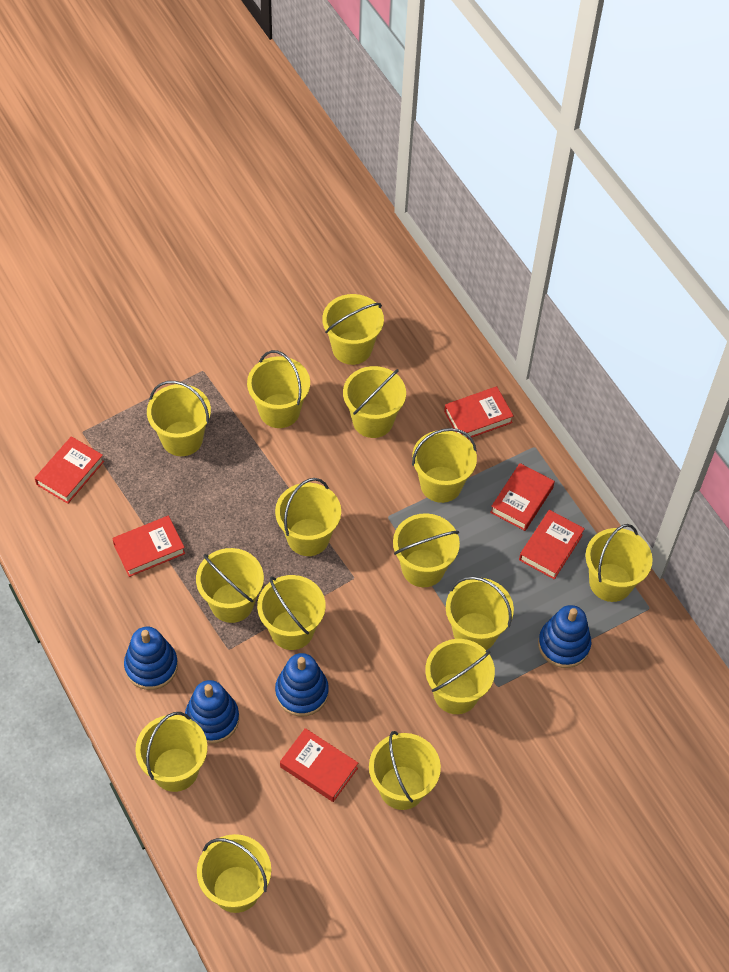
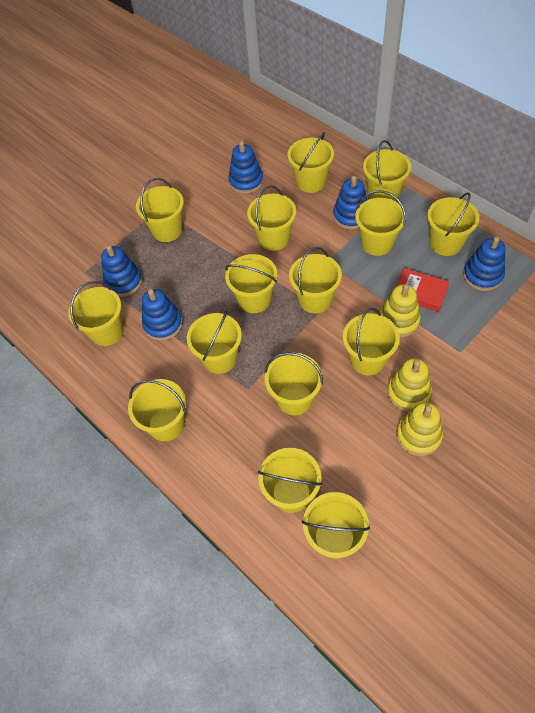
blue stacking toy: [124,627,178,690] [185,680,239,744] [275,653,329,716] [538,605,591,668] = 4 -> [101,245,142,297] [142,289,183,341] [228,141,263,194] [333,176,367,230] [463,237,505,291] = 5
red book: [35,436,104,504] [112,516,185,577] [280,728,358,802] [444,386,514,439] [490,463,555,531] [519,510,585,579] = 6 -> [396,268,449,312] = 1
yellow stacking toy: none = 0 -> [380,284,421,337] [387,358,432,412] [396,402,443,456] = 3

